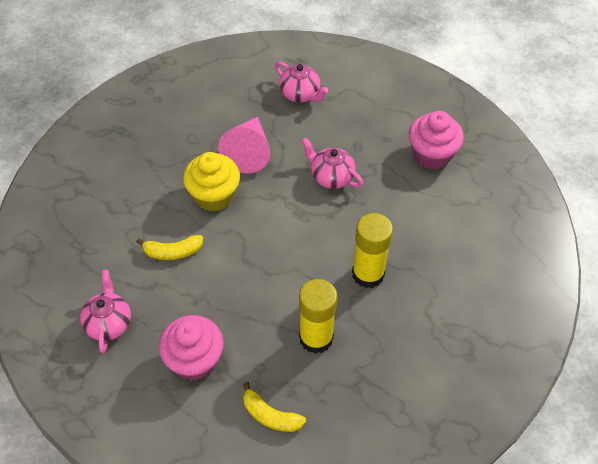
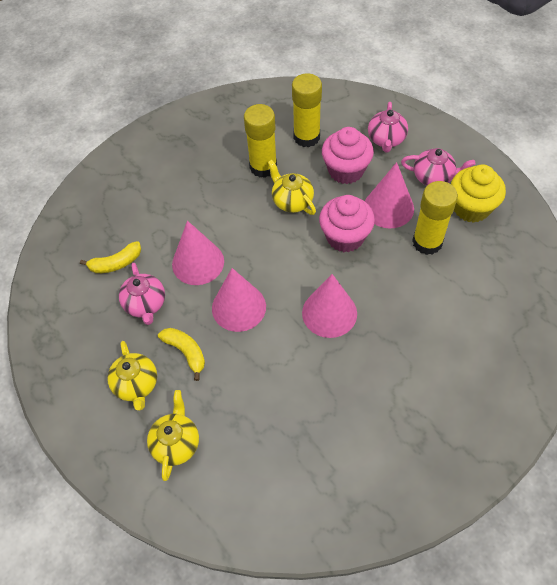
pink cone: [218,117,270,174] = 1 -> [172,221,224,285] [212,268,266,332] [302,274,357,338] [365,162,414,228] = 4
yellow glue stick: [299,279,338,354] [352,213,393,288] = 2 -> [244,104,277,178] [292,73,322,147] [412,181,458,255] = 3
yellow teapot: none = 0 -> [107,341,157,411] [147,390,199,481] [268,160,316,215] = 3

